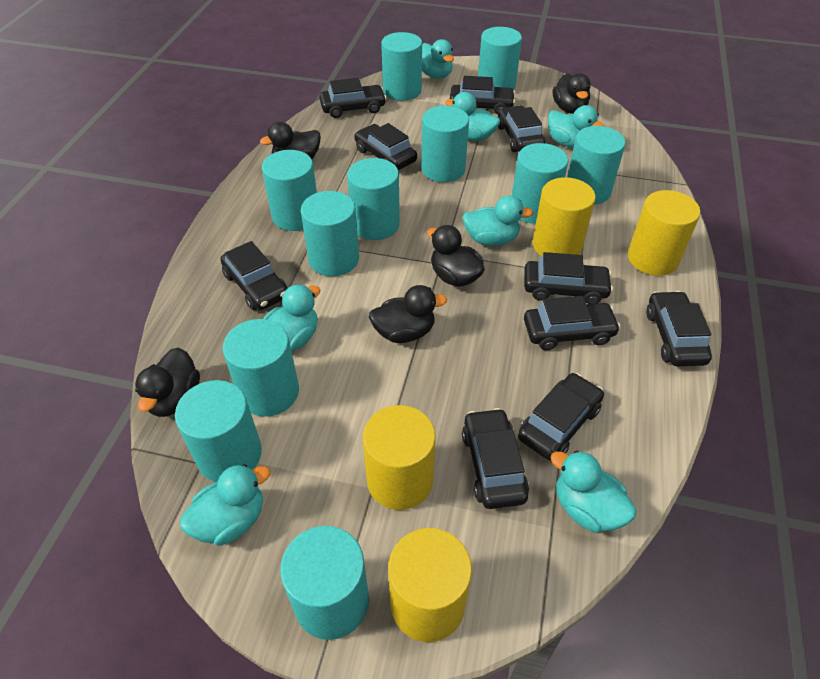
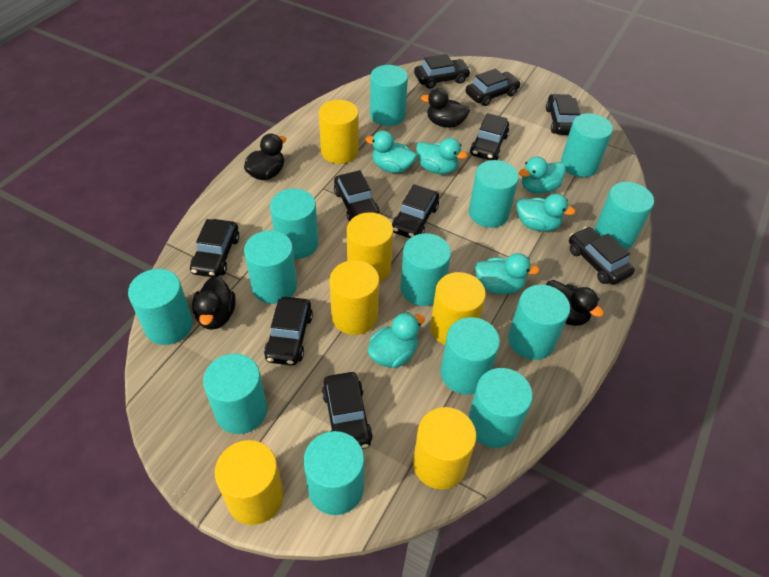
black duck: [135,348,200,417] [260,122,321,159] [369,285,447,343] [427,225,485,287] [553,73,591,114] = 5 -> [192,276,236,330] [244,133,286,180] [421,88,470,128] [546,280,604,326] = 4
turquoise cylinder: [175,380,262,482] [223,319,299,417] [262,150,317,231] [280,526,369,640] [301,191,359,276] [347,158,400,240] [381,32,422,101] [421,106,469,182] [478,27,522,90] [512,143,568,224] [567,126,625,205] = 11 -> [128,269,193,345] [203,354,267,434] [244,230,297,304] [270,189,318,259] [304,431,364,515] [370,65,408,126] [400,233,451,306] [440,317,500,395] [468,368,533,448] [469,160,519,228] [508,285,570,360] [561,113,613,177] [594,182,654,249] = 13
turquoise duck: [180,464,270,546] [263,284,321,351] [422,39,454,79] [445,92,500,141] [462,195,534,246] [548,105,604,148] [550,450,636,532] = 7 -> [365,130,416,173] [368,312,425,368] [416,138,468,174] [475,253,540,294] [517,194,576,232] [519,157,566,194] = 6
yellow cylinder: [363,405,436,510] [388,528,472,642] [532,177,596,256] [628,190,700,276] = 4 -> [215,440,284,525] [319,100,359,164] [330,260,379,335] [347,212,393,282] [413,407,476,489] [430,272,486,345] = 6

